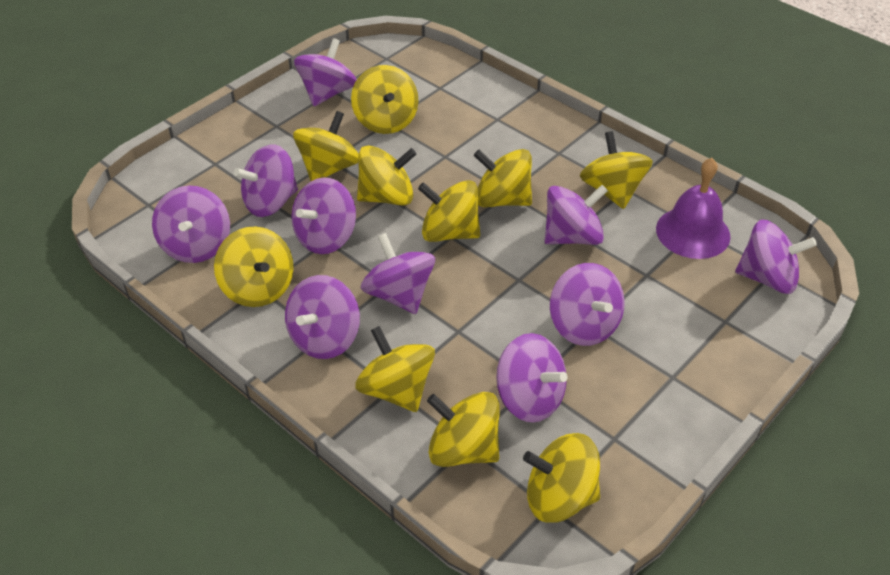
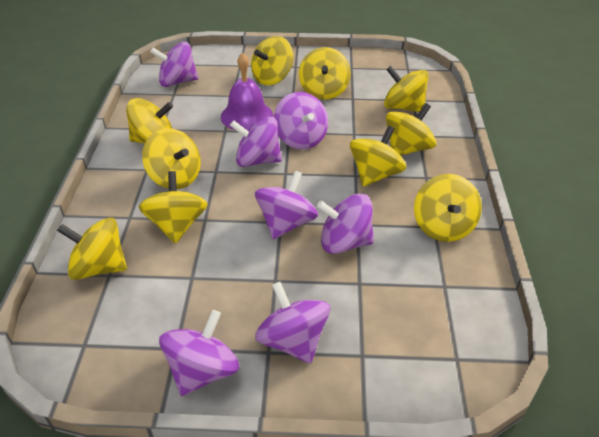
purple spinning top: [152,185,230,263] [234,144,298,217] [285,275,360,359] [291,177,356,254] [294,38,356,106] [361,233,435,314] [496,333,567,423] [544,185,608,245] [550,263,625,346] [735,219,817,294] = 10 -> [150,42,198,87] [159,310,239,396] [230,117,282,167] [255,171,318,239] [255,282,330,364] [274,92,328,150] [317,193,374,254] = 7

